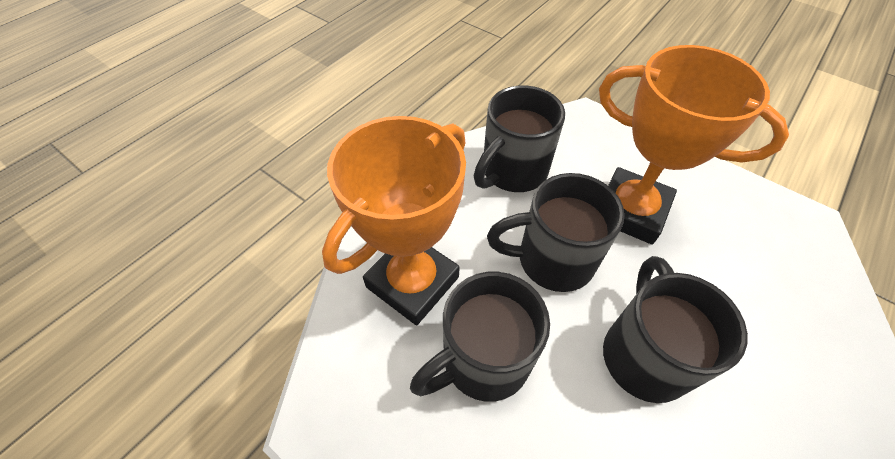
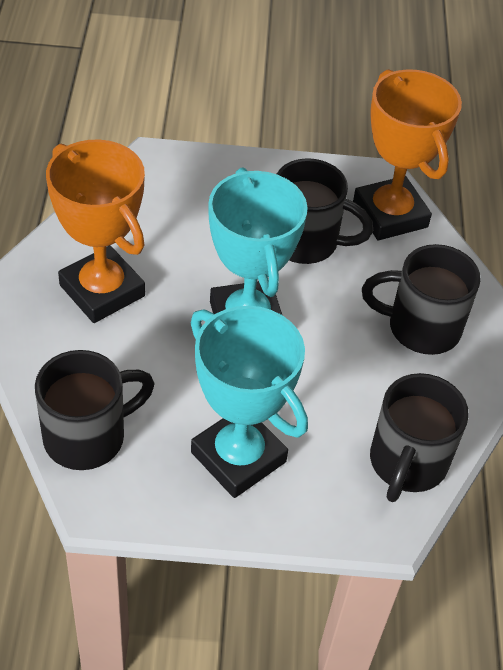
turquoise trophy: none = 0 -> [191,306,308,498] [208,167,308,315] = 2

